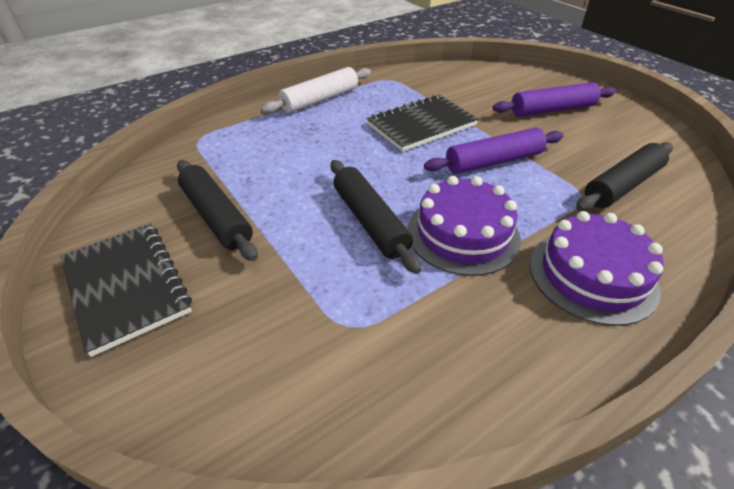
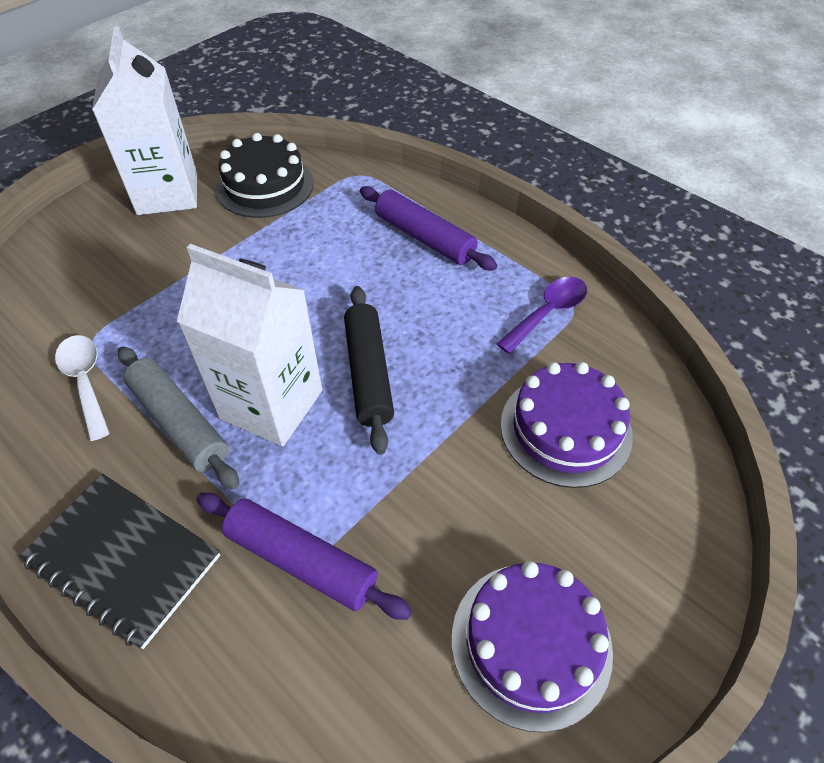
black cake: none = 0 -> [216,133,314,218] = 1
black notebook: [61,224,192,357] [366,94,479,152] = 2 -> [19,474,220,649] = 1
black rolling pin: [177,160,258,261] [331,160,421,274] [576,142,673,211] = 3 -> [344,286,394,455] = 1
grey rolling pin: none = 0 -> [118,346,240,490] = 1
purple spoon: none = 0 -> [497,277,587,354] = 1
white carton: none = 0 -> [92,26,197,215] [177,244,322,446] = 2
white rolling pin: [261,67,371,113] = 1 -> none = 0
white spoon: none = 0 -> [55,335,110,441] = 1

